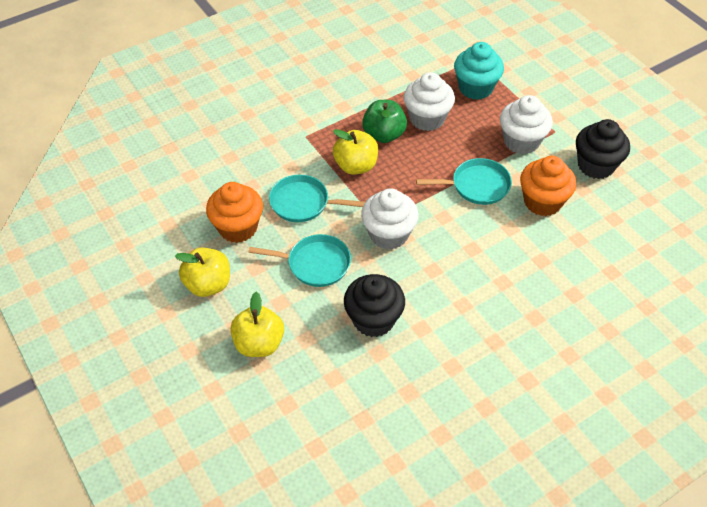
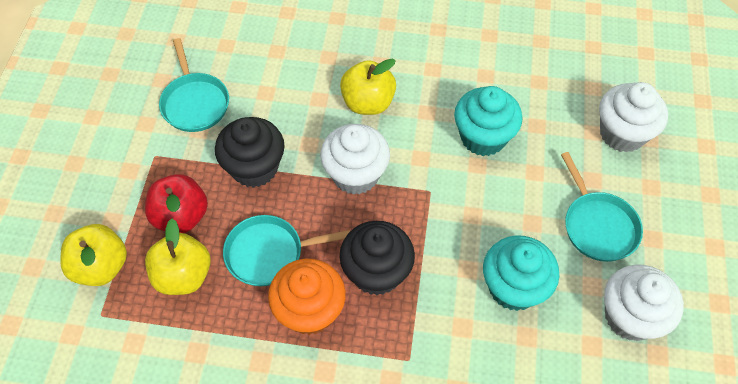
green apple: [362,100,407,143] = 1 -> none = 0
orange cupcake: [206,182,263,243] [520,156,576,216] = 2 -> [268,259,346,335] = 1
red apple: none = 0 -> [145,174,208,233] = 1
turquoise cupcake: [454,42,504,100] = 1 -> [454,86,523,156] [483,235,559,311] = 2

